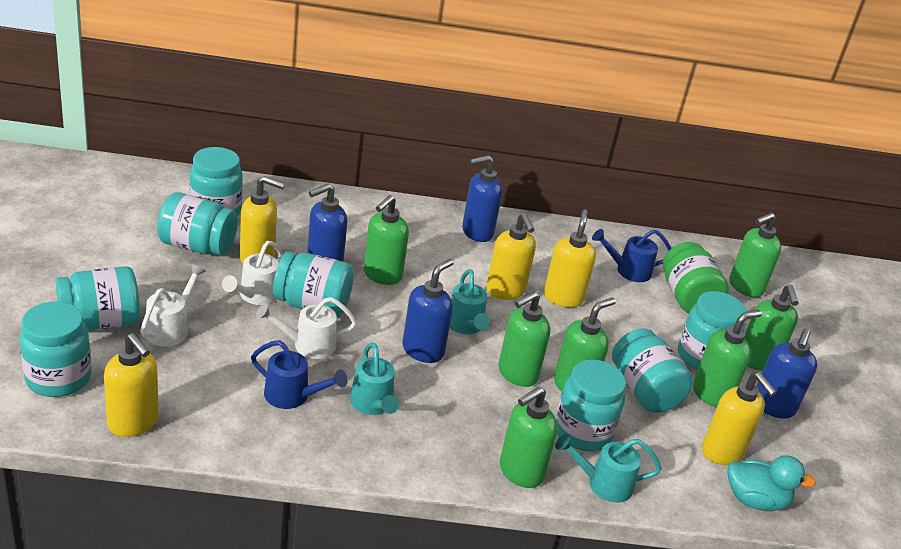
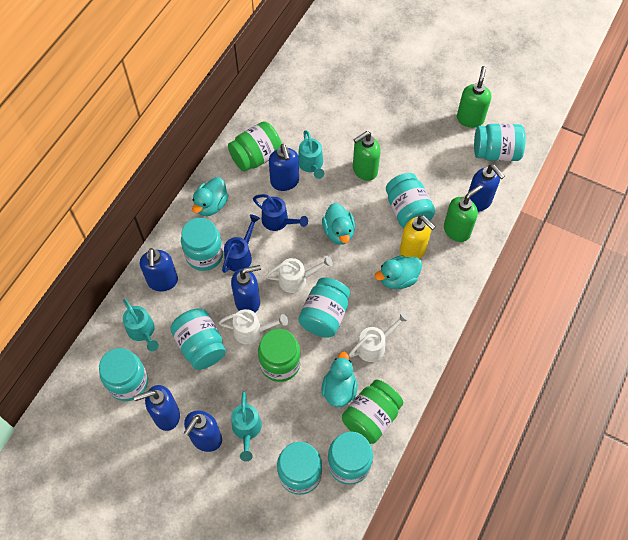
blue soap dispenser: [307,184,347,262] [403,259,454,363] [462,155,503,242] [757,328,817,419] = 4 -> [134,385,180,431] [140,248,178,291] [184,410,222,452] [231,265,261,313] [269,144,299,191] [468,164,505,212] = 6
green jar: [663,242,729,313] = 1 -> [228,121,282,172] [258,329,301,382] [342,380,404,444] = 3
green soap dispenser: [364,195,409,285] [498,291,550,387] [500,387,558,488] [554,298,616,392] [693,310,762,407] [729,212,781,298] [744,285,799,371] = 7 -> [353,131,381,181] [444,185,482,242] [457,66,491,128] = 3
turquoise duck: [727,455,816,511] = 1 -> [192,177,228,216] [321,352,357,407] [322,203,355,245] [375,255,422,289] = 4
yellow soap dispenser: [104,333,159,437] [240,176,285,264] [486,213,536,300] [544,209,596,307] [702,372,777,465] = 5 -> [400,215,436,259] = 1

